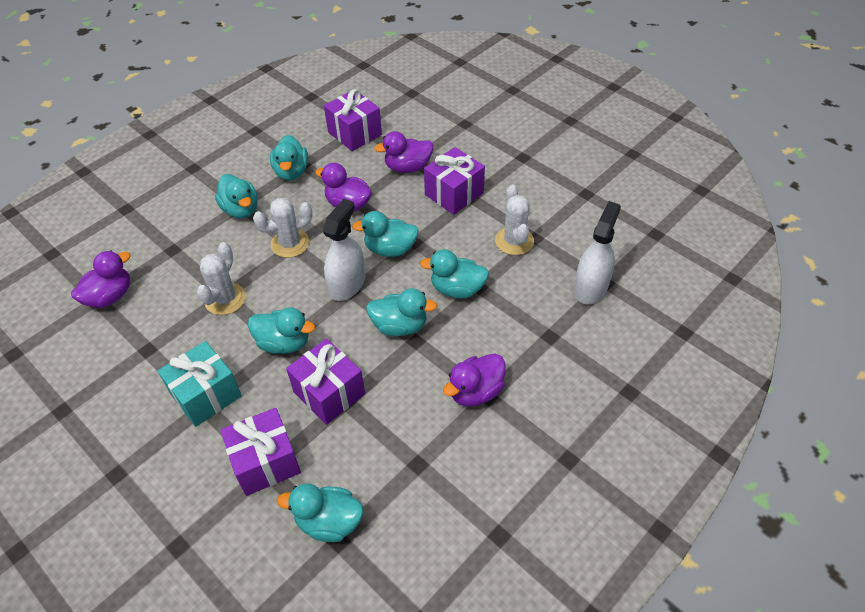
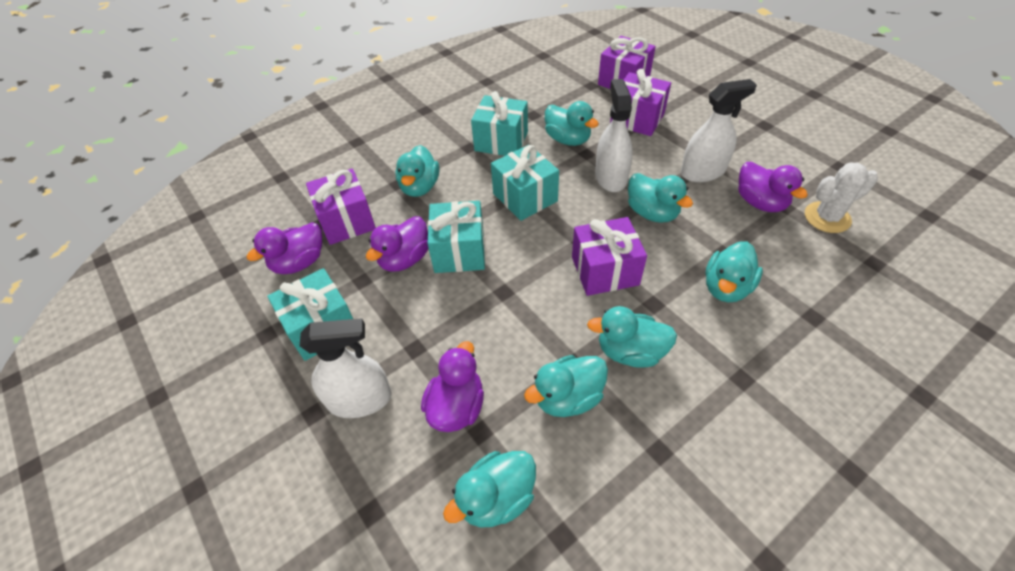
turquoise gift: [158,341,242,427] = 1 -> [267,268,353,361] [427,201,485,273] [471,91,528,156] [491,145,559,221] = 4
white cactus: [197,242,246,315] [253,198,313,258] [495,185,534,255] = 3 -> [805,163,878,233] = 1
white spray bottle: [323,199,365,301] [574,201,621,304] = 2 -> [300,318,392,418] [595,79,633,192] [681,79,757,182] = 3

